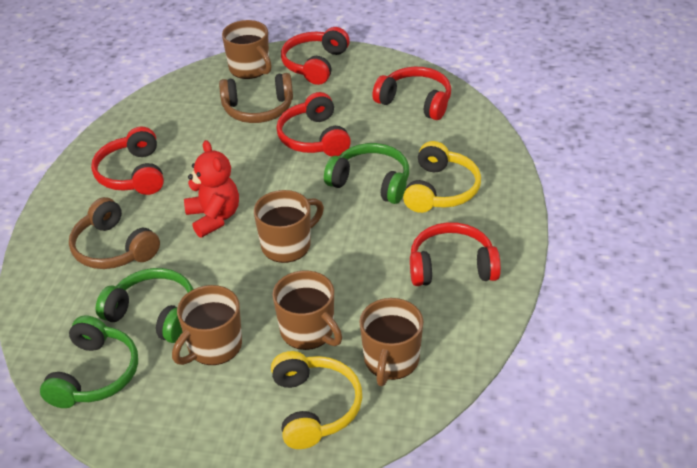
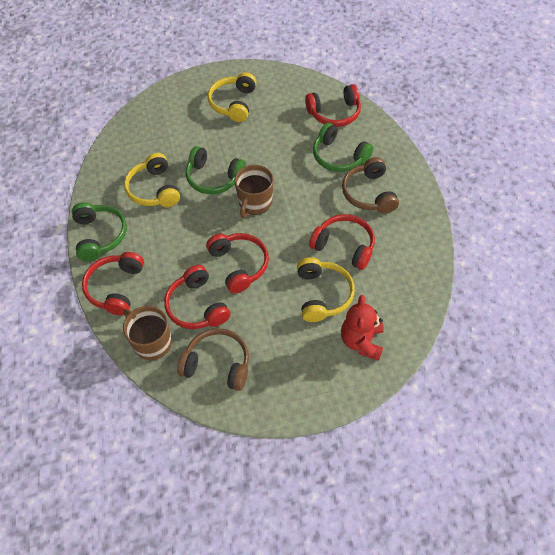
brown mug: [172,285,242,365] [222,20,272,79] [254,190,324,263] [272,271,342,350] [359,298,423,386] = 5 -> [123,306,172,360] [234,165,274,218] = 2
yellow headphones: [271,351,362,449] [403,141,481,213] = 2 -> [124,153,180,207] [207,72,257,122] [297,257,355,322] = 3

